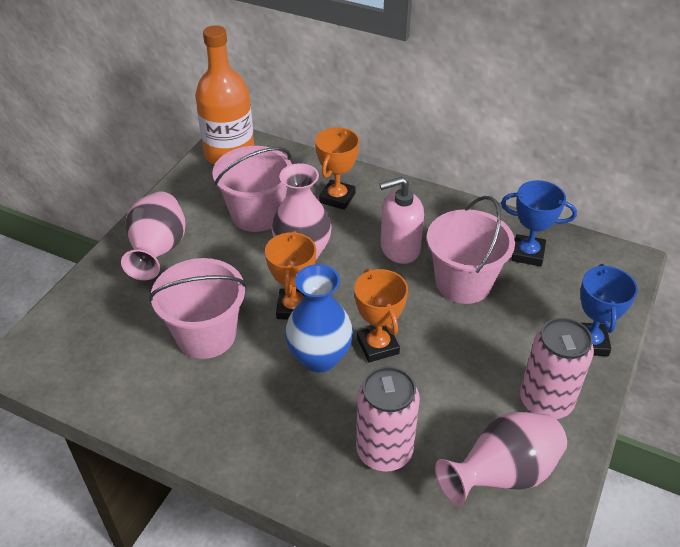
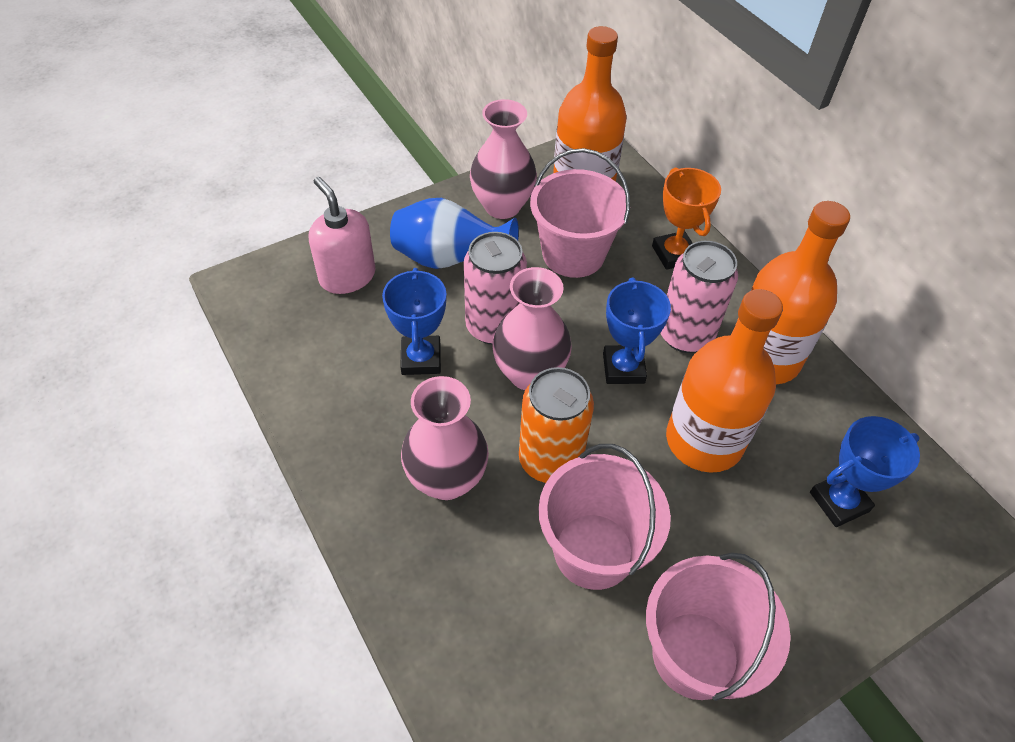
blue trophy: [501,180,577,267] [581,264,638,356] = 2 -> [382,268,446,375] [603,278,671,384] [810,416,920,527] = 3
orange bottle: [195,25,254,164] = 1 -> [553,26,627,182] [666,289,783,473] [750,201,850,385] = 3
orange can: none = 0 -> [519,367,594,483] = 1
orange trophy: [265,231,316,320] [315,127,359,210] [354,268,408,363] = 3 -> [652,167,721,270] = 1

